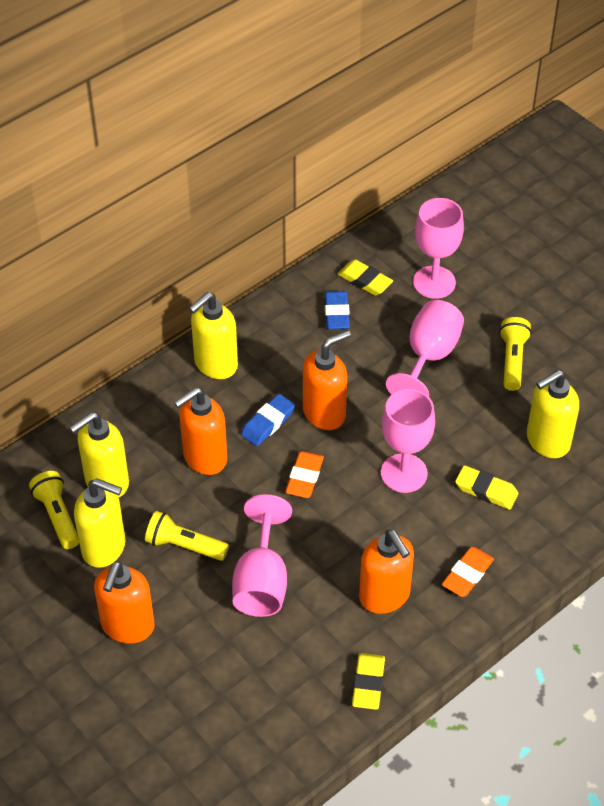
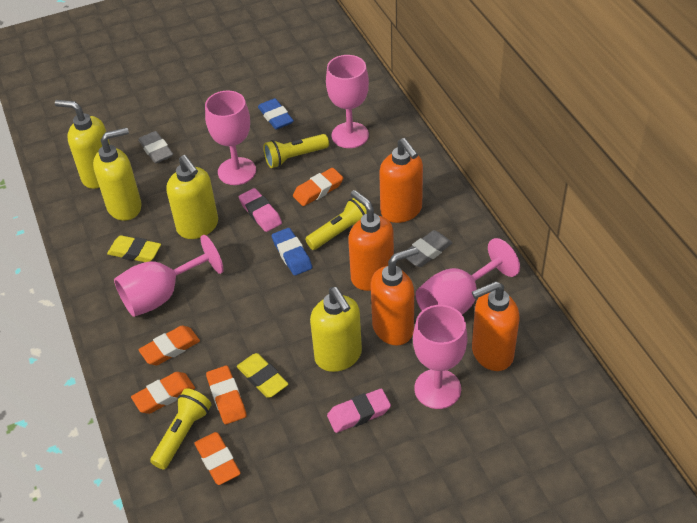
grey eraser: none = 0 -> [138,131,173,164] [406,230,452,267] = 2
orange eraser: [285,451,324,498] [442,547,494,597] = 2 -> [131,372,195,414] [138,326,200,365] [195,432,241,485] [206,365,246,424] [293,168,343,206] = 5
pink eraser: none = 0 -> [239,188,282,232] [327,389,391,433] = 2
pink goblet: [232,494,292,617] [381,389,435,493] [386,300,464,397] [413,198,464,299] = 4 -> [114,235,224,317] [205,90,256,185] [326,55,369,148] [413,305,467,409] [416,238,520,315] = 5
yellow eraser: [338,260,393,295] [352,653,385,710] [455,465,518,510] = 3 -> [107,235,161,262] [237,353,288,398] = 2

